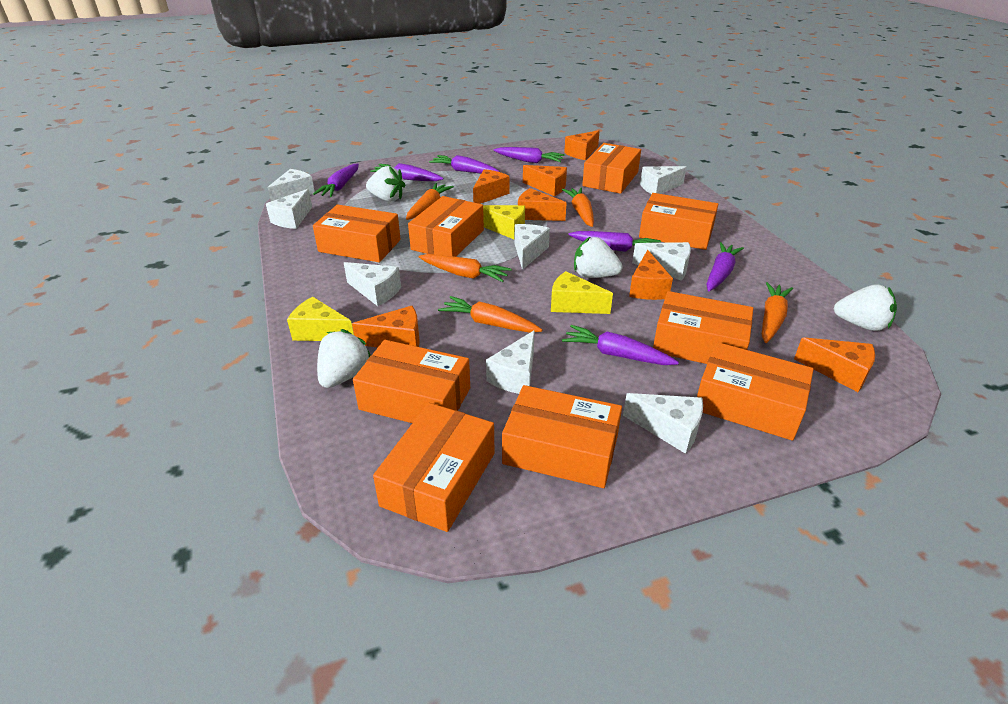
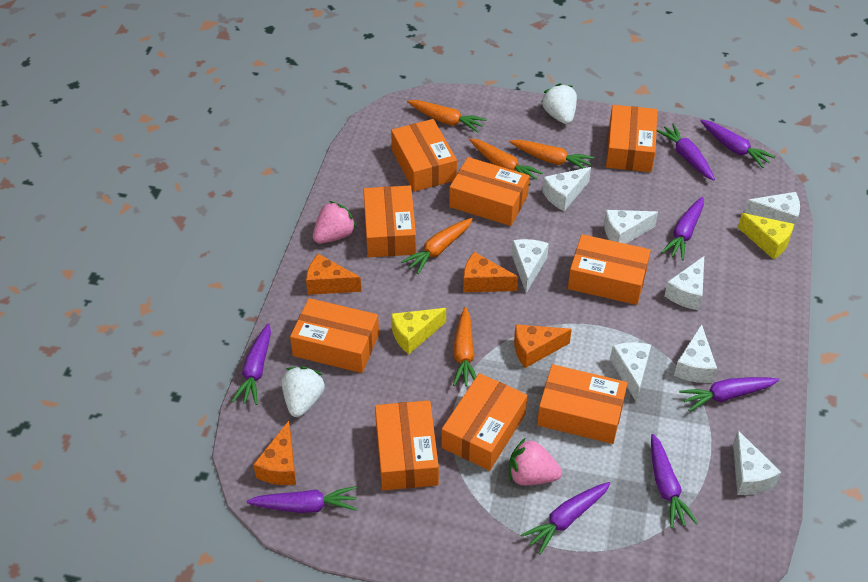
orange cheese: [352,306,420,347] [473,169,510,204] [518,188,567,221] [523,165,567,196] [564,130,600,160] [629,250,673,300] [794,337,875,392] = 7 -> [253,421,296,485] [306,254,361,295] [463,252,518,292] [514,324,572,368] = 4
pink strawberry: none = 0 -> [313,201,356,243] [509,438,562,486] = 2
purple carrot: [313,164,359,197] [370,163,443,181] [429,155,499,173] [494,147,565,163] [562,325,679,365] [569,231,661,252] [706,242,744,291] = 7 -> [232,323,271,405] [247,486,357,513] [521,482,611,554] [651,434,698,528] [656,123,715,181] [661,197,704,260] [679,377,779,412] [701,120,776,168] = 8
white strawberry: [317,329,371,388] [366,166,405,201] [574,237,623,278] [834,284,897,331] = 4 -> [282,366,325,417] [542,83,577,124] = 2
yellow cheese: [287,297,354,341] [483,205,525,239] [551,271,613,314] = 3 -> [391,308,446,354] [738,213,794,260] = 2

